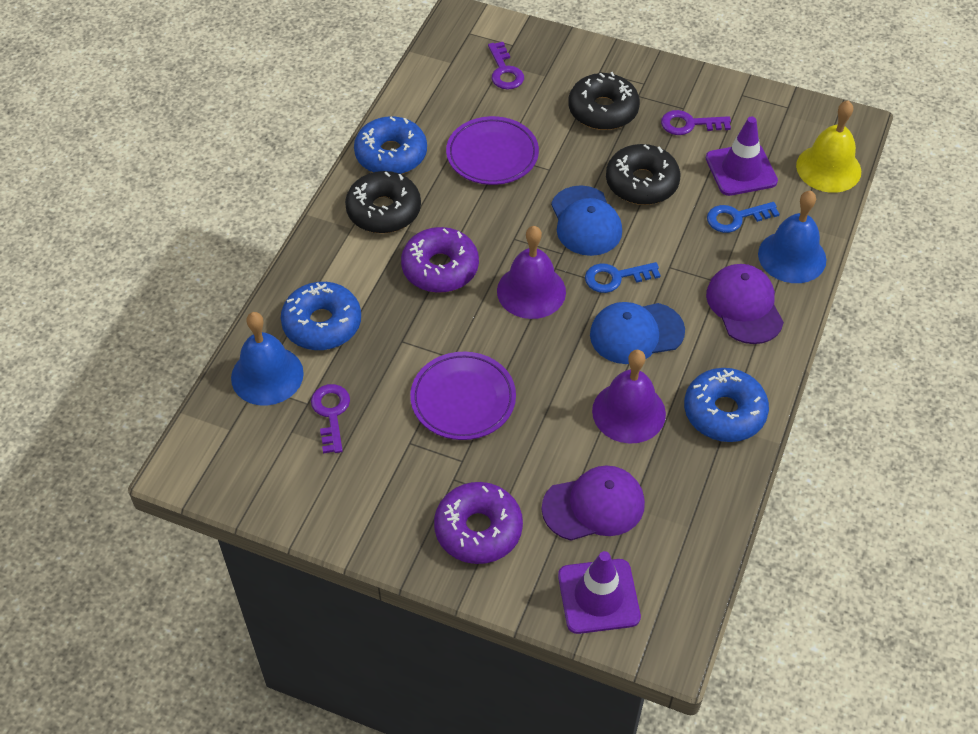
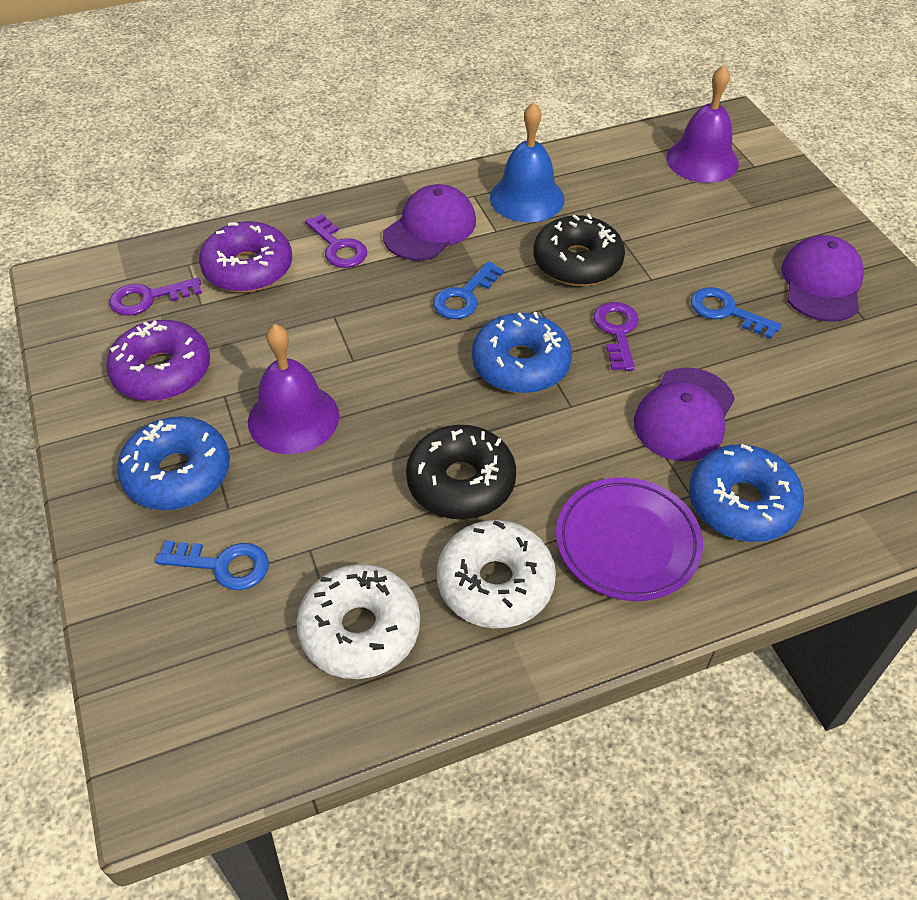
black donut: [345,171,421,233] [568,72,640,130] [606,144,680,205] = 3 -> [406,425,516,519] [533,214,625,286] = 2
blue bell: [231,312,304,406] [758,190,826,283] = 2 -> [490,102,565,222] = 1
blue cap: [551,185,622,256] [590,302,685,364] = 2 -> none = 0
blue key: [585,262,661,293] [707,202,780,233] = 2 -> [156,540,269,590] [433,261,504,319] [691,287,782,339] = 3
purple cap: [542,465,645,541] [706,264,784,344] = 2 -> [383,184,476,260] [634,368,735,462] [781,235,864,322] = 3
purple plate: [410,352,516,440] [446,116,539,185] = 2 -> [556,477,703,601] = 1
purple traffic cone: [558,551,641,634] [706,116,778,196] = 2 -> none = 0
white donut: none = 0 -> [297,564,420,679] [437,520,556,628] = 2
yellow bell: [796,100,861,193] = 1 -> none = 0

